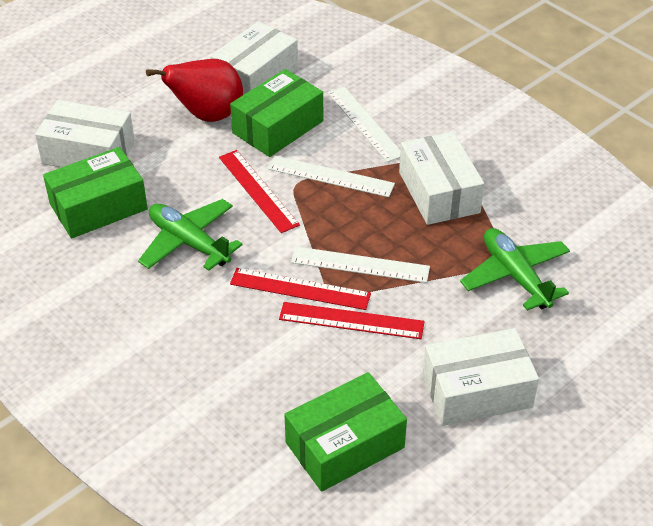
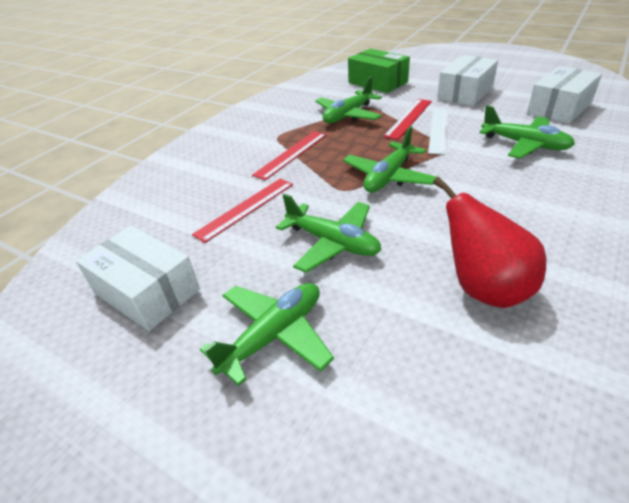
green box: [43,147,148,238] [230,69,323,157] [284,372,407,492] = 3 -> [348,49,410,93] = 1
green plane: [138,199,243,271] [460,228,570,311] = 2 -> [200,283,334,386] [276,194,381,273] [315,77,382,123] [343,126,436,192] [479,106,575,159] = 5
white box: [35,100,135,167] [210,21,298,95] [399,132,484,225] [423,328,539,426] = 4 -> [76,226,200,331] [437,55,498,106] [527,66,602,123] = 3
white ruler: [268,156,395,197] [291,246,430,283] [328,87,400,162] = 3 -> [428,109,449,155] = 1

